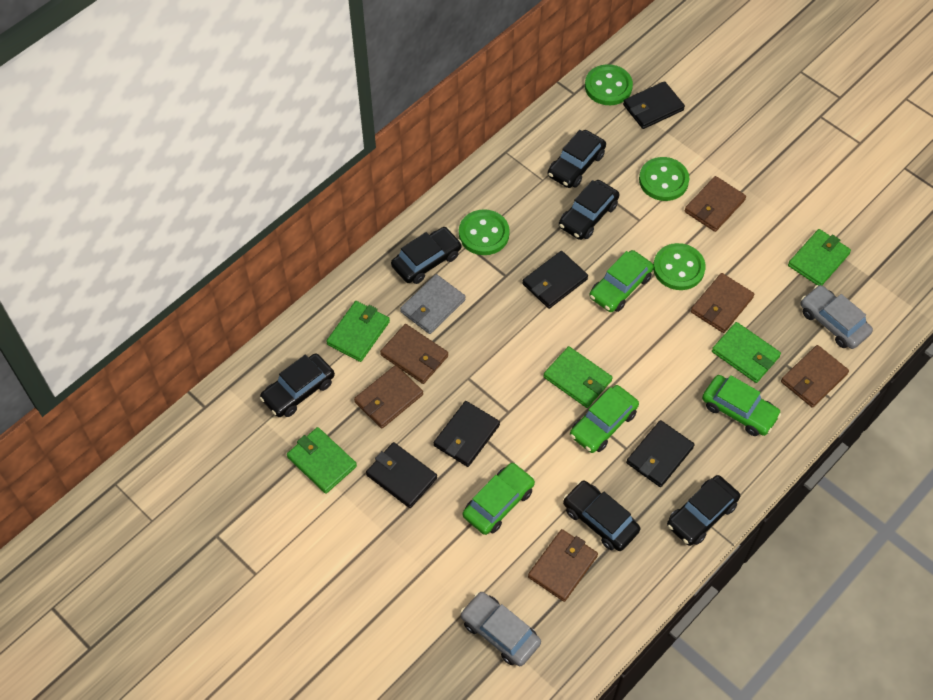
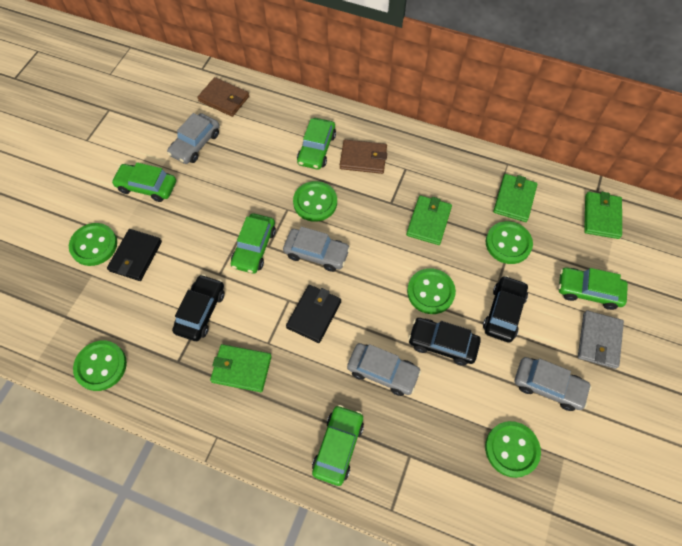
black car: [260,353,335,417] [391,227,462,284] [548,130,606,188] [559,180,619,240] [563,480,640,551] [667,475,740,546] = 6 -> [172,274,225,341] [408,318,481,366] [483,276,528,343] = 3
black wallet: [366,442,437,508] [434,401,500,467] [522,251,588,309] [623,81,685,129] [626,420,695,487] = 5 -> [107,229,162,281] [286,285,341,343] = 2
brown wallet: [354,365,423,428] [380,324,448,384] [528,529,598,602] [684,176,746,232] [691,273,754,333] [781,345,849,408] = 6 -> [197,77,249,117] [340,140,387,174] = 2
green button: [459,209,510,255] [585,64,633,105] [639,157,689,201] [653,243,706,290] = 4 -> [69,223,117,266] [73,340,127,391] [293,181,337,222] [407,268,456,314] [485,421,541,478] [486,221,533,264] = 6
green car: [463,463,535,535] [570,385,639,453] [589,250,654,312] [702,375,781,436] = 4 -> [111,162,176,202] [231,213,276,274] [297,118,336,170] [312,405,364,486] [558,267,628,310] = 5
green wallet: [287,427,357,494] [326,301,390,362] [543,346,612,408] [712,322,781,383] [788,229,851,286] = 5 -> [210,344,272,392] [406,195,452,245] [493,174,538,222] [584,192,622,239] = 4
grey car: [460,592,541,666] [801,285,873,349] = 2 -> [167,113,220,164] [283,226,350,272] [347,343,421,396] [515,357,592,411] = 4

